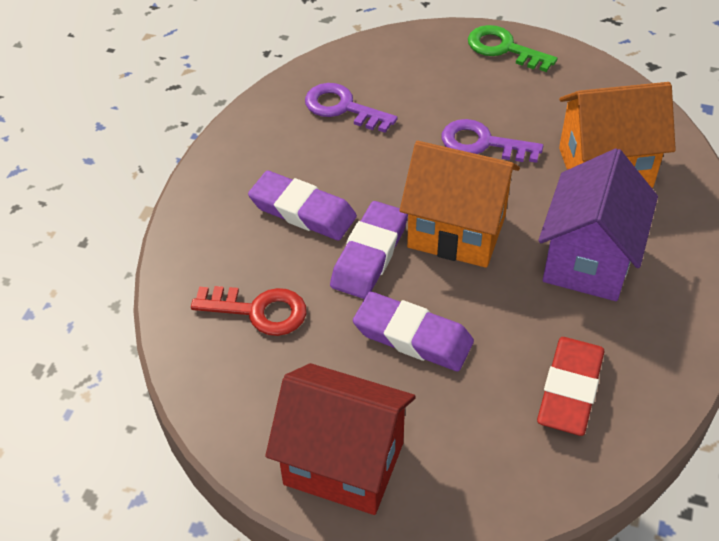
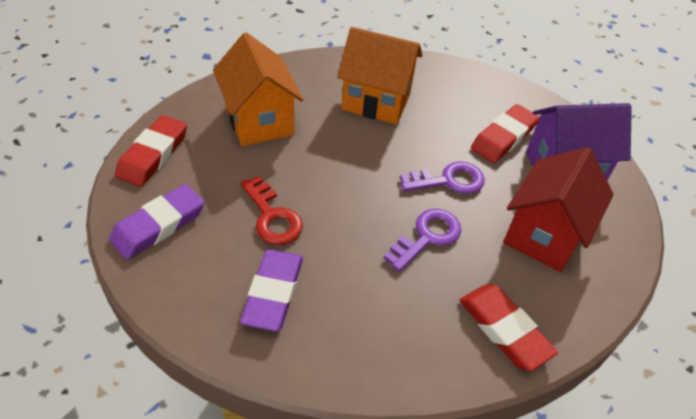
green key: [468,25,557,72] = 1 -> none = 0
purple eraser: [248,171,357,240] [330,201,408,299] [353,292,474,371] = 3 -> [109,184,205,260] [240,249,303,331] = 2
red eraser: [537,337,604,436] = 1 -> [115,115,187,187] [460,284,558,371] [471,104,540,163] = 3

